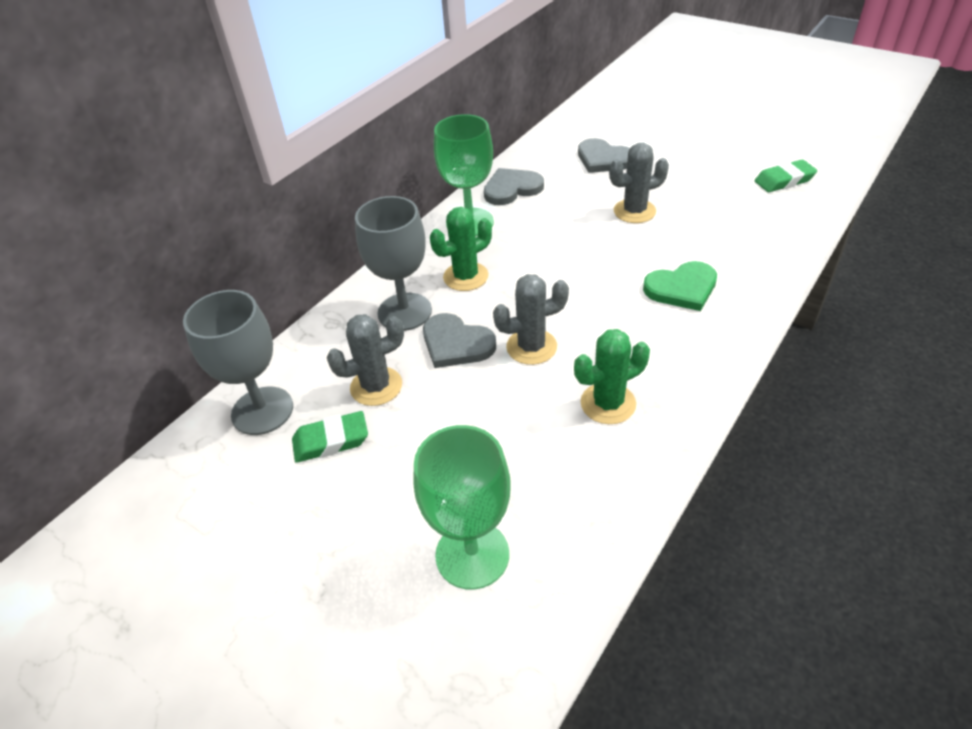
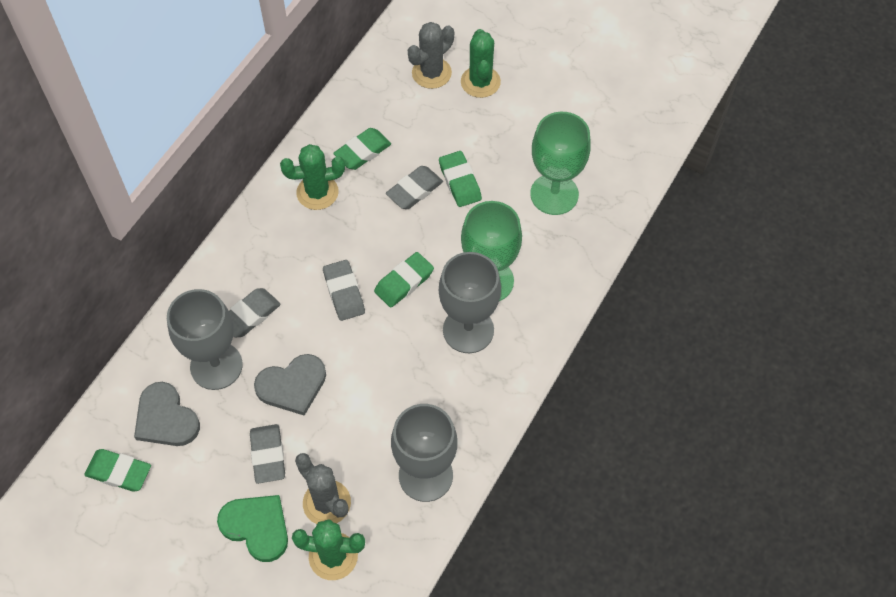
green cactus: [430,207,492,291] [574,329,650,424] = 2 -> [280,144,345,210] [292,519,365,580] [461,29,501,98] = 3
green eraser: [292,411,368,463] [755,160,817,192] = 2 -> [84,449,151,492] [333,128,391,170] [374,252,434,308] [439,151,482,207] = 4
grey cactus: [327,314,404,406] [493,274,569,365] [609,143,669,223] = 3 -> [295,453,351,524] [408,22,454,89] = 2
grey eraser: none = 0 -> [229,288,281,337] [250,424,285,484] [323,260,365,321] [386,166,443,209] = 4
grey goblet: [183,290,293,435] [355,196,432,331] = 2 -> [167,289,243,390] [391,404,458,502] [439,252,501,353] = 3
grey heart: [423,313,496,368] [484,168,544,205] [578,138,630,173] = 3 -> [134,382,200,446] [254,354,326,416] = 2

